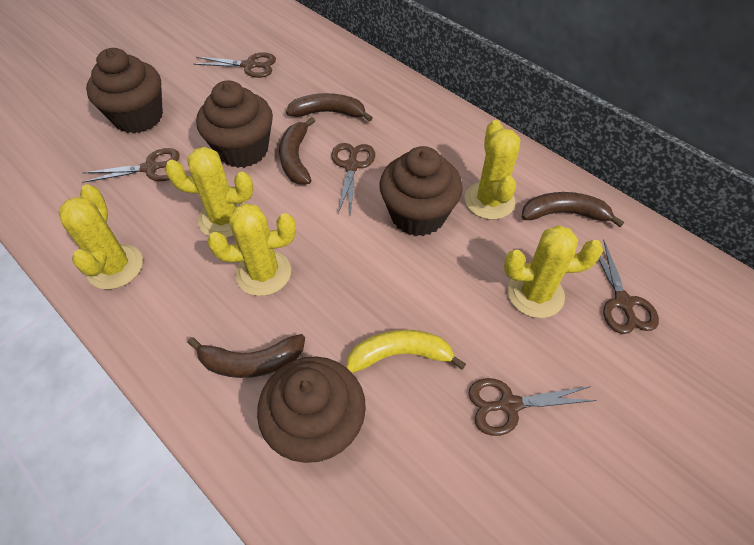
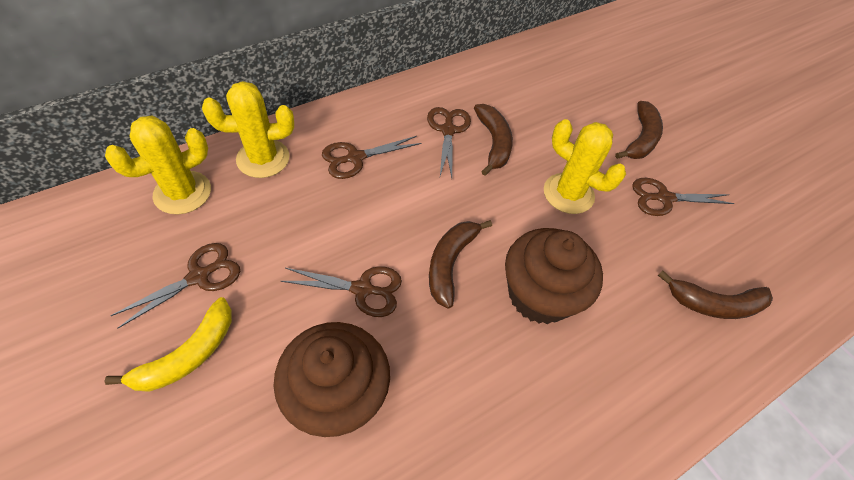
brown cupcake: [86,48,163,133] [196,80,273,168] [257,356,366,463] [379,146,463,236] = 4 -> [274,322,390,437] [505,228,603,324] = 2
yellow cactus: [58,184,143,289] [165,147,254,238] [208,203,296,296] [465,120,520,220] [504,225,603,318] = 5 -> [105,116,211,214] [202,81,294,178] [544,119,626,214] = 3

